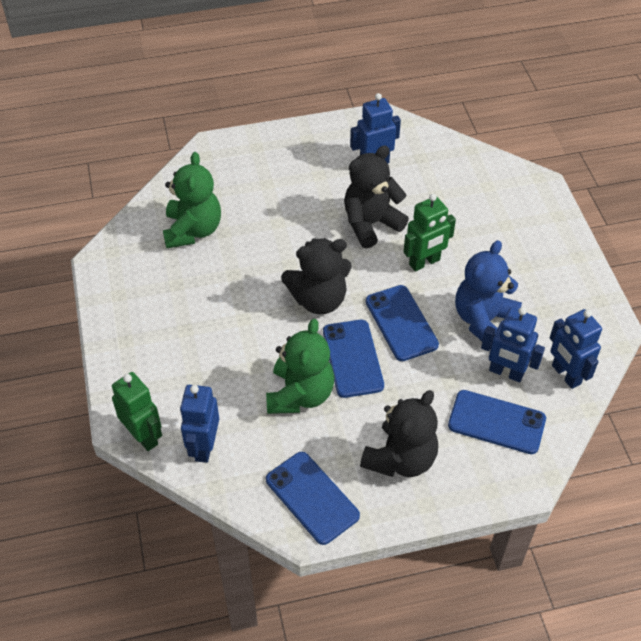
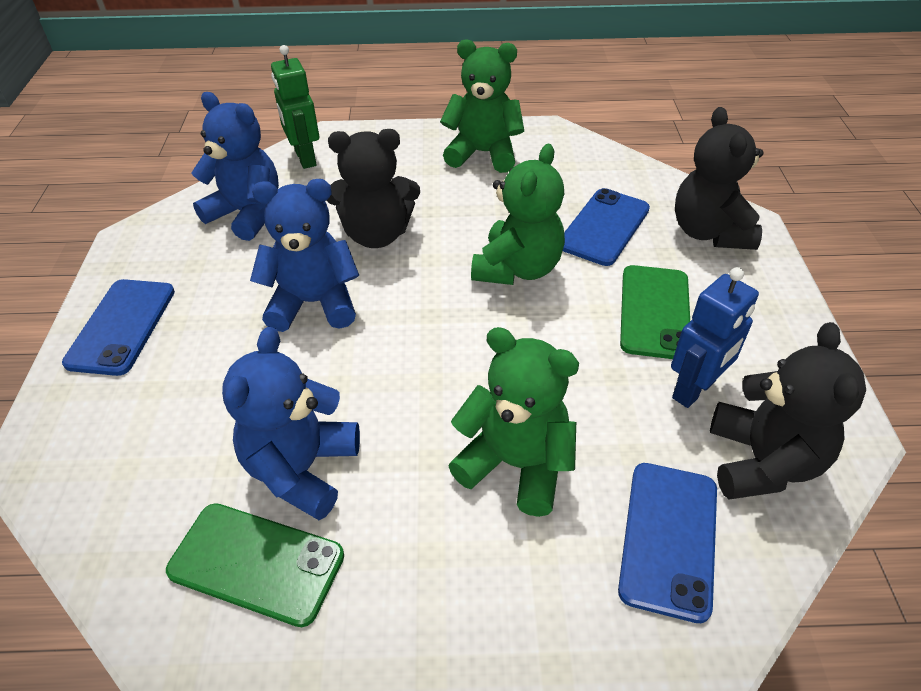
blue phone: [266,452,360,545] [323,320,384,398] [366,285,439,361] [448,390,546,454] = 4 -> [62,279,175,376] [563,188,650,266] [618,463,717,623] = 3
blue robot: [180,385,219,463] [350,93,401,164] [481,307,545,382] [550,309,602,389] = 4 -> [671,267,759,408] = 1
blue teddy bear: [455,240,522,341] = 1 -> [191,92,279,241] [222,327,360,520] [250,179,360,332] = 3
green phone: none = 0 -> [166,503,344,627] [620,265,690,359] = 2
green robot: [112,372,162,451] [403,194,456,271] = 2 -> [271,45,319,169] = 1
green teddy bear: [163,152,221,249] [266,319,334,414] = 2 -> [440,39,524,173] [448,327,579,517] [471,143,565,285] = 3

